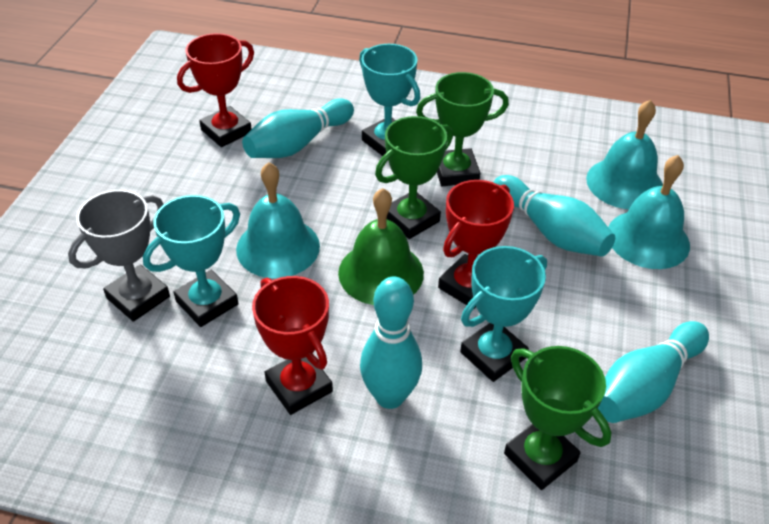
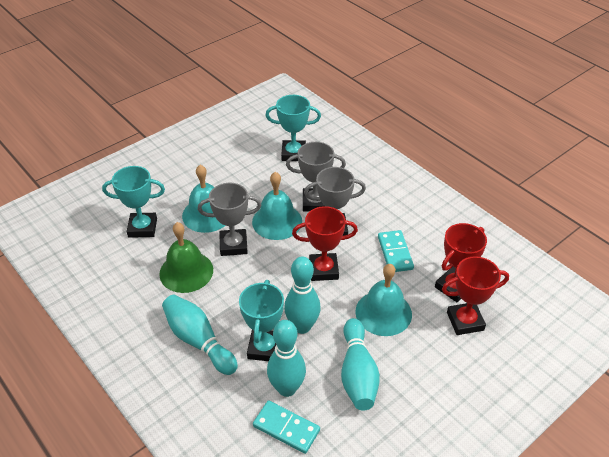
green trophy: [375,116,453,239] [416,72,509,186] [504,346,612,490] = 3 -> none = 0
grey trophy: [68,190,170,322] = 1 -> [198,183,262,256] [286,142,346,212] [304,167,366,236] = 3
turquoise domino: none = 0 -> [253,401,320,454] [378,230,414,272] = 2

